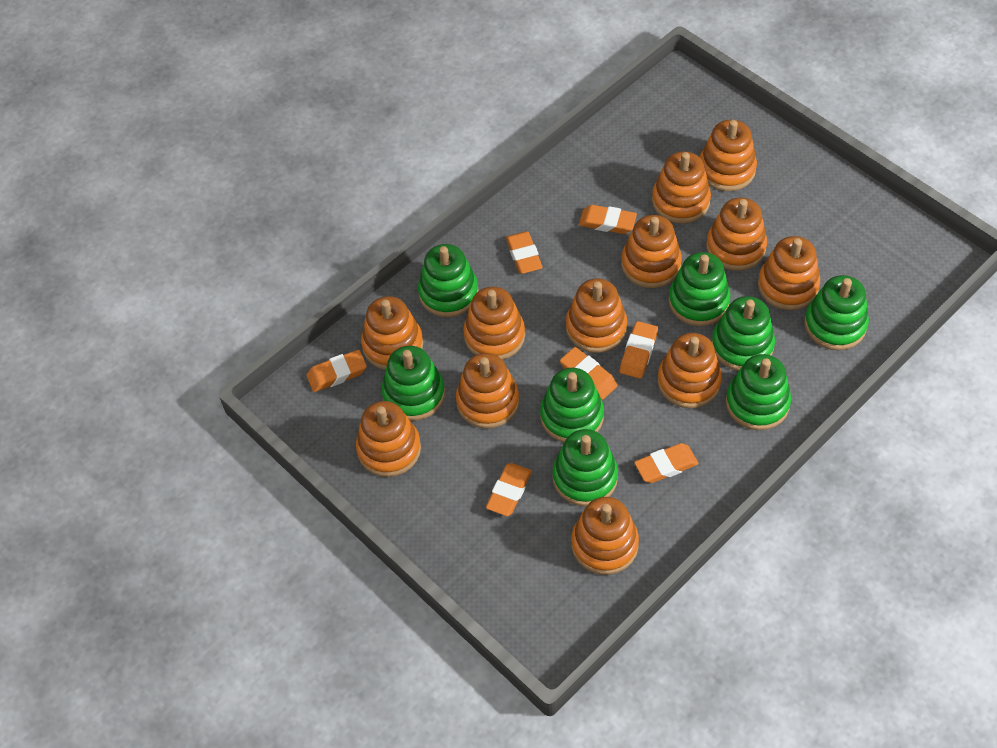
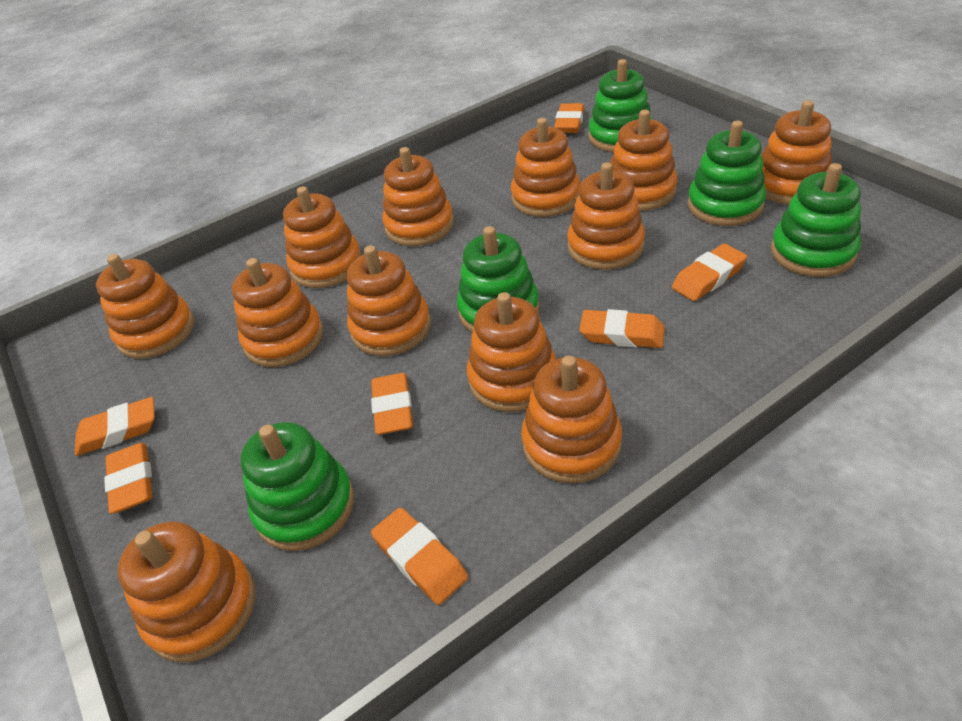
green stacking toy: [381,346,445,421] [418,244,479,317] [540,368,604,442] [552,429,618,506] [668,252,731,326] [712,296,775,371] [726,354,791,430] [804,275,869,350] = 8 -> [240,422,354,551] [457,226,540,333] [588,59,652,152] [688,121,766,226] [771,163,861,277] = 5

